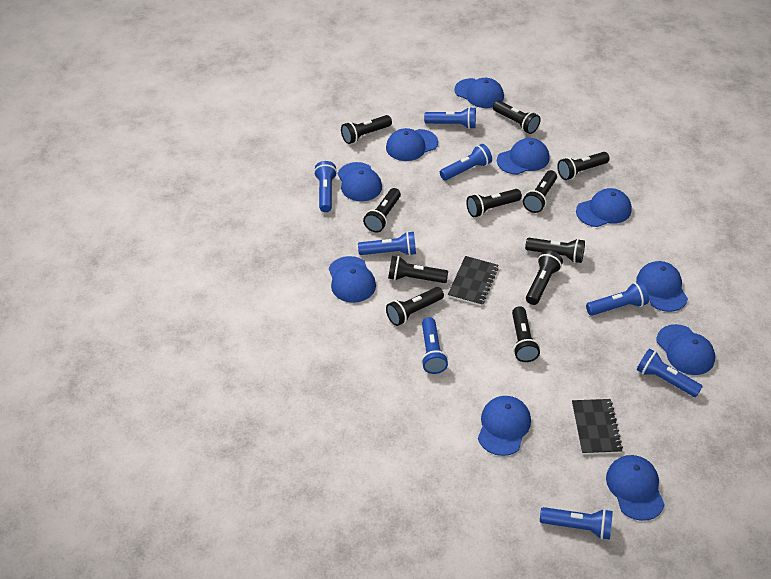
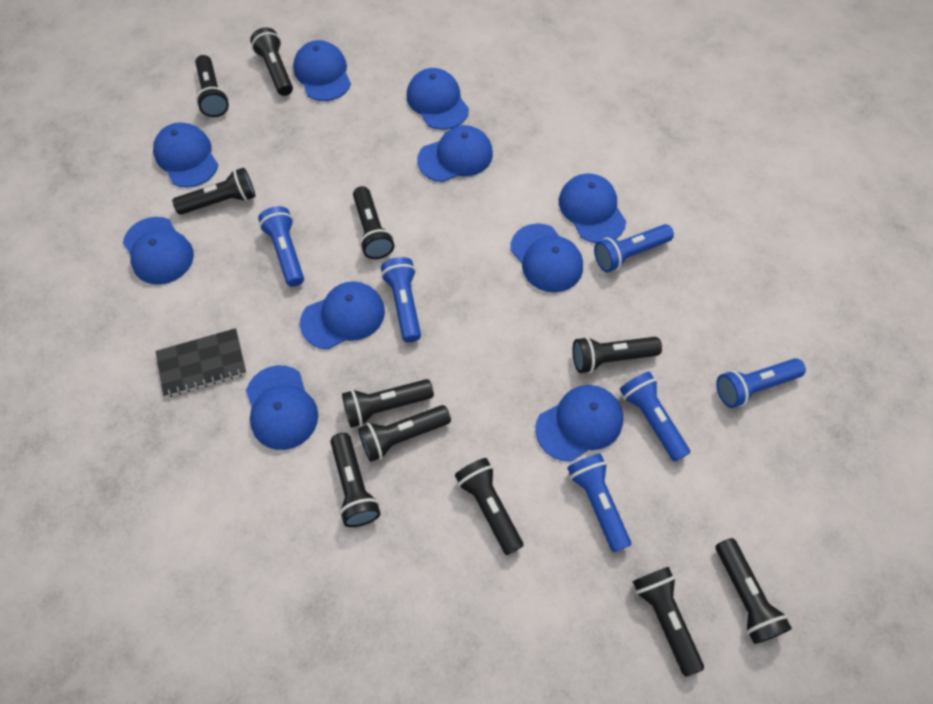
black notebook: [448,256,498,306] [572,399,623,455] = 2 -> [155,328,247,397] = 1
blue flashlight: [314,161,337,212] [358,231,416,256] [421,317,448,374] [424,107,476,129] [440,144,492,180] [540,507,613,540] [586,281,649,316] [637,348,703,397] = 8 -> [258,206,304,287] [381,257,421,342] [567,454,631,552] [594,224,674,272] [620,372,690,462] [716,358,806,408] = 6

